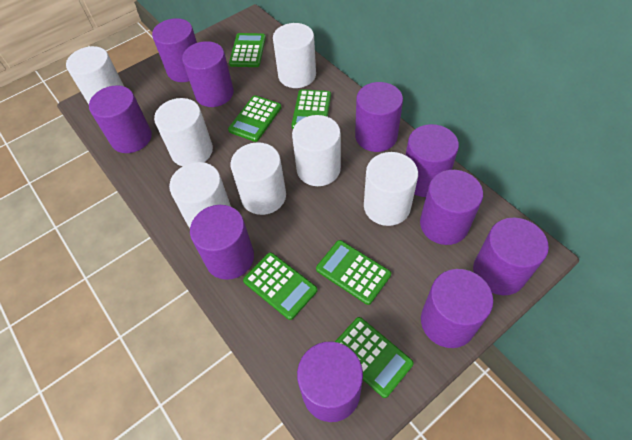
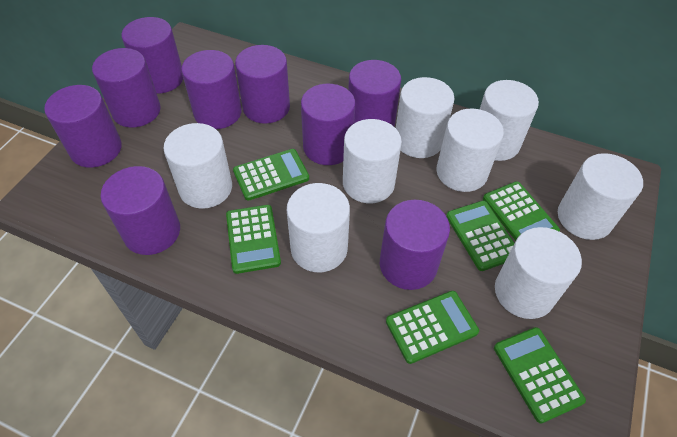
purple cylinder: [89,85,152,153] [152,18,197,82] [182,41,234,107] [190,205,254,280] [297,341,363,422] [355,82,403,152] [406,124,459,197] [420,170,483,245] [421,269,493,348] [473,218,549,295] = 10 -> [44,85,122,168] [92,48,161,127] [101,166,180,255] [121,17,183,93] [181,50,242,129] [235,45,290,124] [301,84,355,165] [348,60,401,126] [380,200,450,290] = 9
white cylinder: [66,46,124,104] [154,98,213,166] [169,162,231,228] [231,142,286,215] [273,23,316,88] [292,115,341,186] [364,152,418,226] = 7 -> [163,123,232,209] [287,183,350,272] [343,119,402,203] [396,77,454,158] [436,109,504,192] [480,80,539,161] [495,227,582,319] [558,153,643,240] = 8

